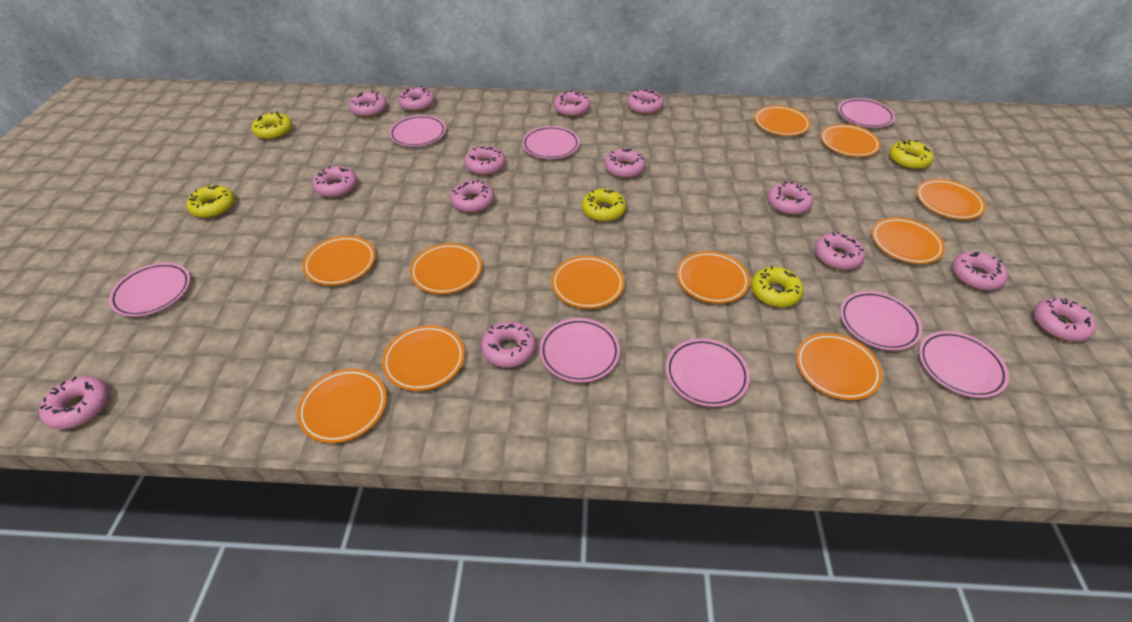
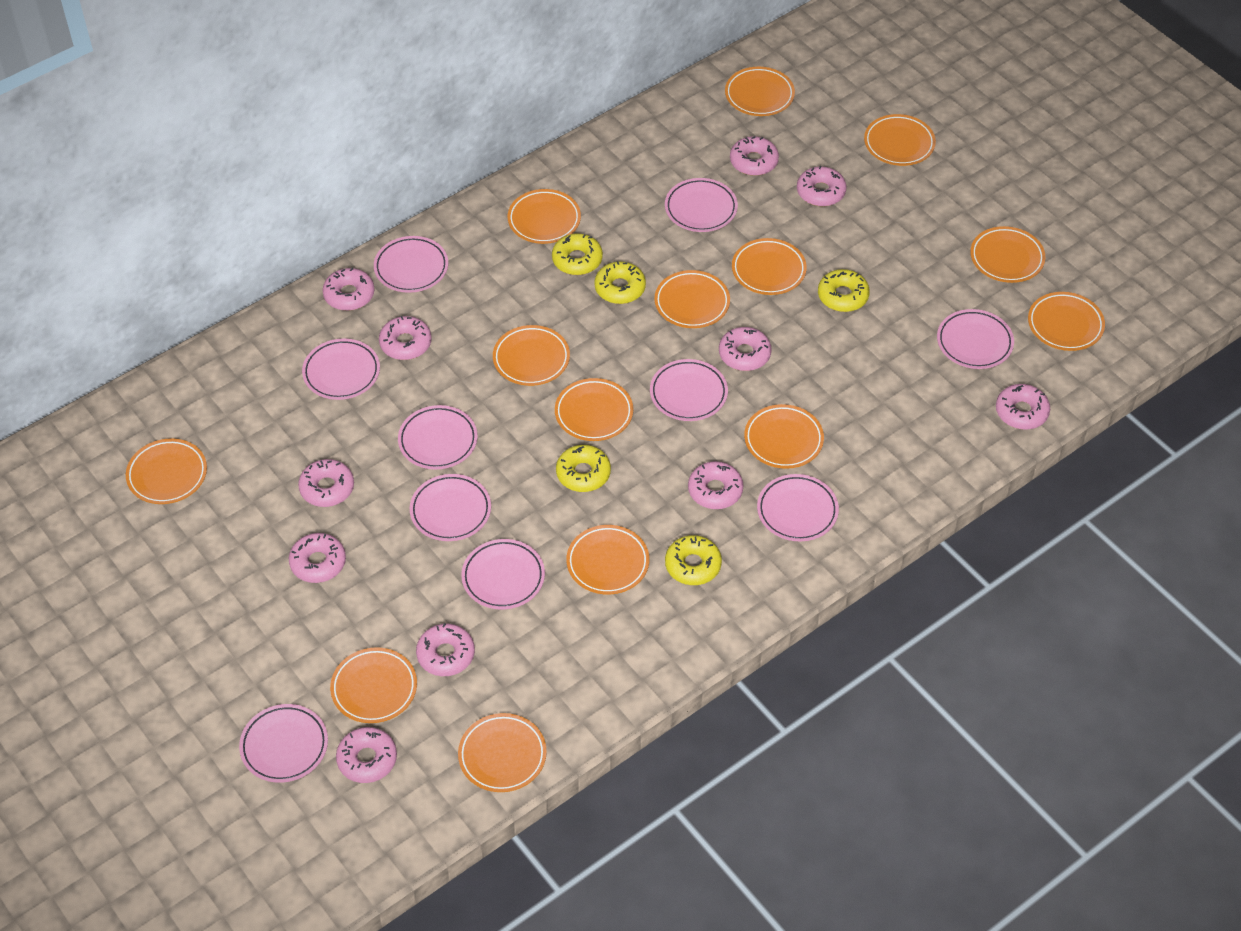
orange plate: [297,369,387,443] [302,236,376,286] [382,325,465,391] [410,243,482,294] [551,256,624,309] [676,251,750,304] [754,106,811,136] [796,333,882,400] [821,124,881,157] [872,217,945,264] [916,179,986,220] = 11 -> [126,439,207,504] [330,647,417,723] [458,713,547,792] [493,325,570,386] [508,189,581,244] [555,378,633,441] [566,525,649,594] [655,270,730,328] [725,67,795,116] [732,238,807,295] [744,404,824,469] [864,114,936,166] [971,226,1045,283] [1028,292,1105,351] = 14
pink donut: [39,376,109,429] [313,166,357,198] [349,91,387,117] [398,86,435,112] [450,180,494,213] [464,146,506,175] [481,321,536,368] [554,91,590,117] [604,148,646,178] [627,88,664,115] [767,181,813,215] [814,231,865,270] [952,251,1008,290] [1033,298,1096,342] = 14 -> [289,533,346,583] [298,459,354,507] [323,268,375,311] [336,727,397,783] [379,316,432,360] [416,623,475,676] [688,461,743,509] [719,327,772,371] [730,136,779,176] [797,166,846,207] [996,384,1050,430] = 11
pink plate: [109,262,190,317] [389,115,446,147] [522,126,580,159] [539,318,620,383] [666,338,750,407] [838,98,895,128] [840,291,922,351] [919,331,1009,398] = 8 -> [239,704,328,783] [302,339,380,400] [374,236,448,293] [398,405,477,469] [410,474,491,541] [461,539,545,609] [650,359,728,421] [665,178,738,232] [757,474,839,541] [937,309,1014,369] = 10

